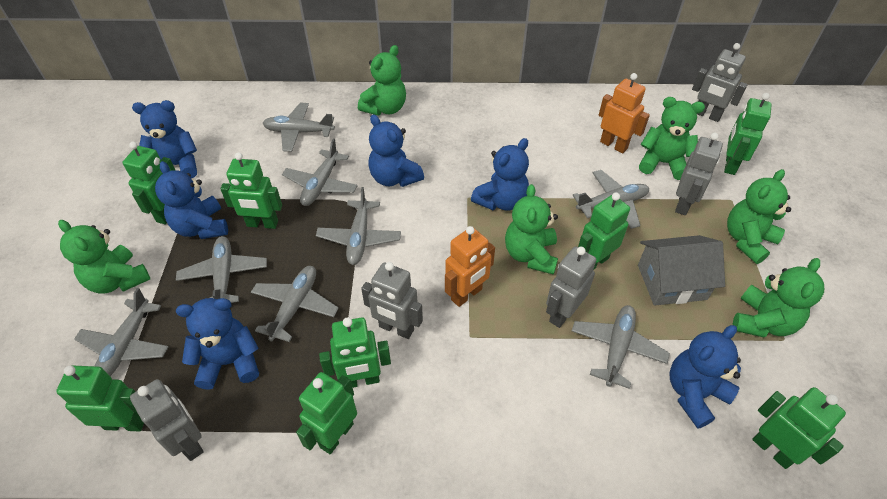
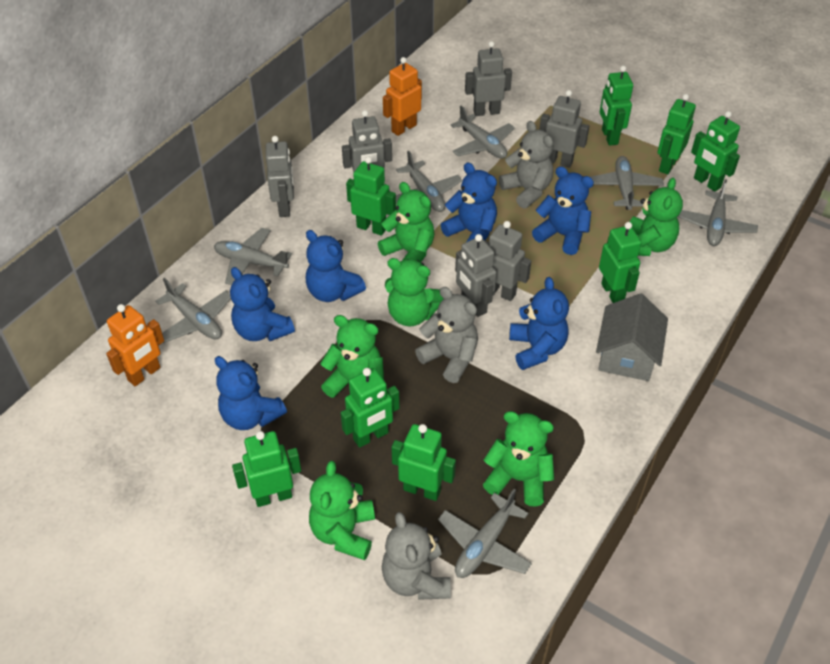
grey plane: [74,288,169,376] [176,236,267,303] [251,266,339,342] [262,103,335,152] [282,139,358,206] [316,187,401,265] [572,305,670,389] [573,170,649,229] = 8 -> [155,278,231,343] [214,228,292,285] [396,151,462,212] [438,489,532,578] [450,106,515,159] [591,156,664,210] [678,179,758,246] = 7
grey robot: [130,379,204,461] [361,262,423,339] [546,246,596,328] [675,133,723,215] [692,43,747,122] = 5 -> [266,136,294,217] [342,110,392,173] [455,234,497,317] [465,41,512,116] [484,221,531,301] [539,90,589,168] = 6
grey teddy bear: none = 0 -> [382,512,451,600] [415,287,478,383] [499,121,553,209] = 3

